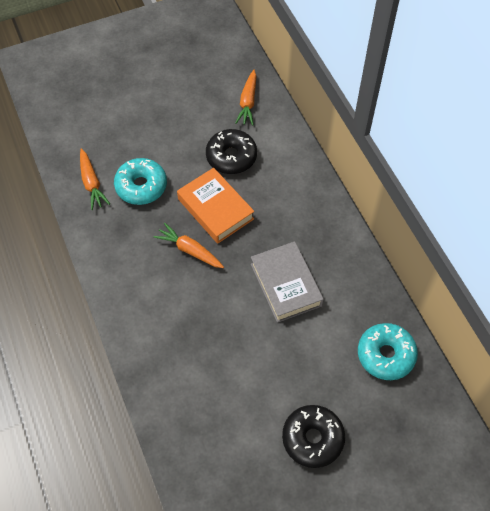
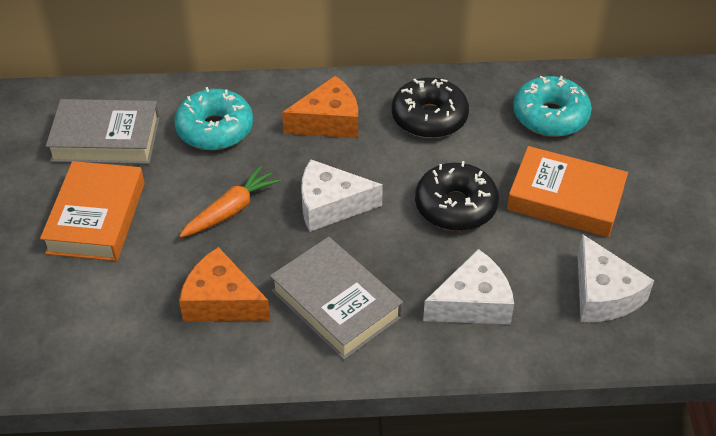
grey book: [251,241,324,323] = 1 -> [46,99,160,164] [270,237,403,360] = 2
orange book: [177,168,254,244] = 1 -> [40,161,145,261] [507,146,628,238] = 2
orange carrot: [80,148,110,210] [154,223,224,268] [235,70,257,125] = 3 -> [179,165,281,238] = 1
orange cheese: none = 0 -> [179,247,270,321] [282,76,358,138] = 2
white cheese: none = 0 -> [301,159,383,232] [423,249,514,325] [577,234,654,322] = 3

